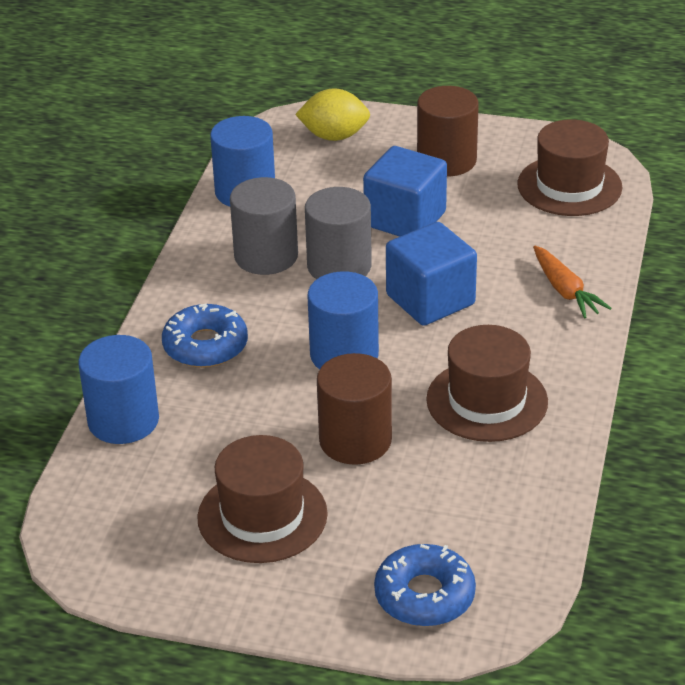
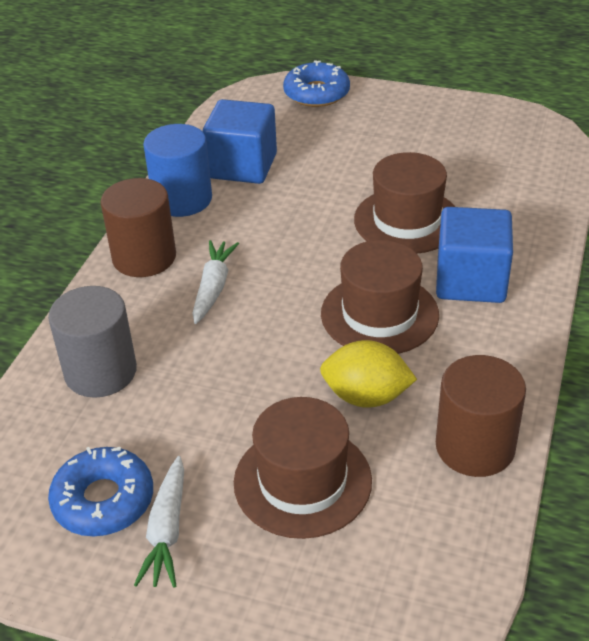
blue cylinder: [78,335,159,444] [210,116,275,207] [307,272,379,370] = 3 -> [143,124,212,217] = 1
grey cylinder: [230,177,298,275] [305,187,372,279] = 2 -> [48,286,137,398] = 1
orange carrot: [533,246,611,318] = 1 -> none = 0
white carrot: none = 0 -> [134,456,184,588] [193,240,239,324] = 2

